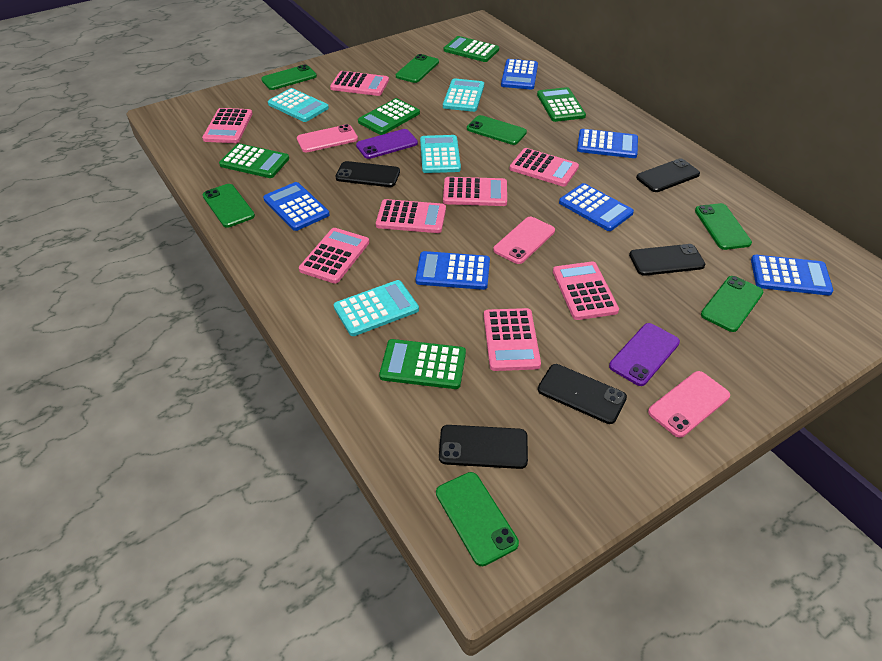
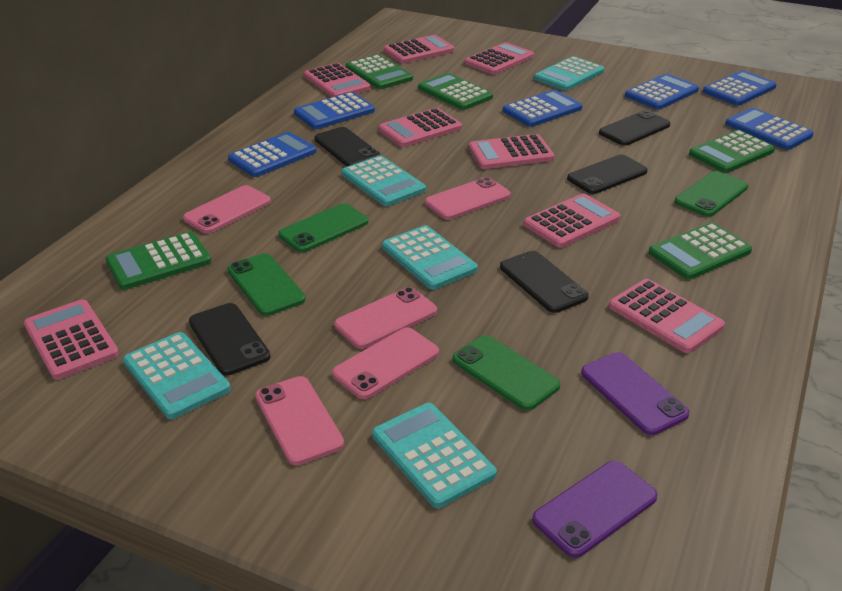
green phone: [203,184,255,227] [261,64,317,90] [396,54,439,83] [436,472,519,566] [467,115,527,145] [695,203,752,250] [701,276,763,332] = 7 -> [228,253,306,316] [278,203,368,252] [453,335,560,410] [675,171,748,217] = 4
pink phone: [297,124,358,153] [493,217,555,264] [648,371,730,438] = 3 -> [183,185,271,234] [255,376,344,465] [332,327,439,399] [334,287,437,349] [425,177,511,220] = 5
turquoise calculator: [268,88,329,122] [334,280,419,336] [420,135,461,173] [443,78,484,112] = 4 -> [123,332,231,419] [342,155,426,206] [372,403,497,508] [382,225,478,290] [534,56,604,91] = 5

